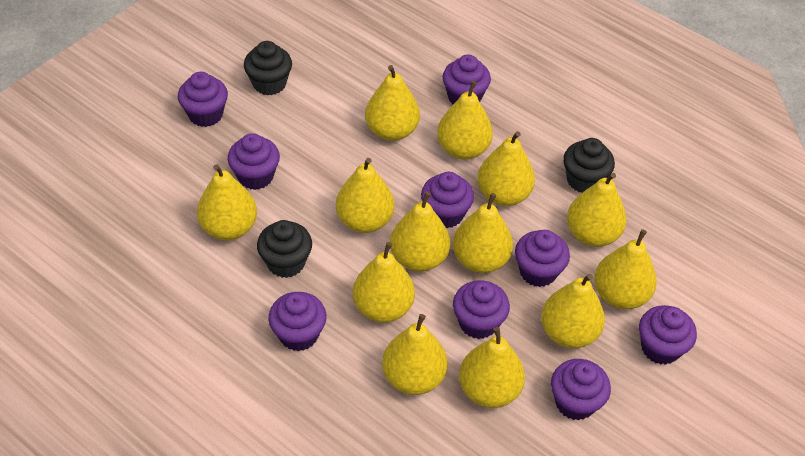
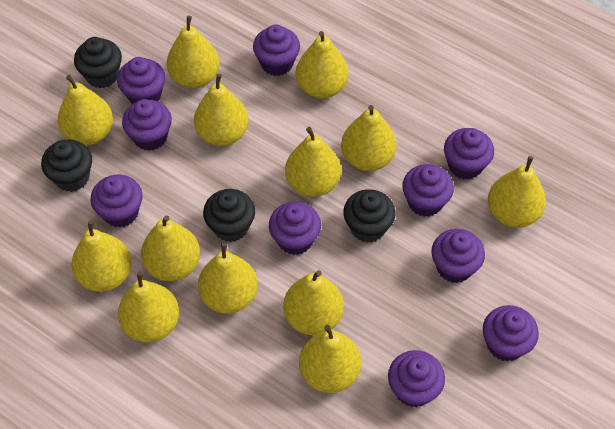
black cupcake: [244,41,292,95] [257,220,312,278] [563,138,615,193] = 3 -> [41,140,92,192] [74,37,122,88] [203,189,255,242] [343,189,396,243] = 4
purple cupcake: [178,72,228,127] [227,133,280,190] [268,292,327,351] [421,172,474,228] [443,55,491,104] [453,280,510,339] [515,230,570,287] [551,359,611,420] [639,305,697,365] = 9 -> [91,175,143,228] [117,57,165,104] [122,99,172,151] [253,25,300,76] [269,202,321,255] [388,350,445,407] [402,164,454,217] [431,229,485,283] [444,128,494,180] [483,305,539,361] = 10

